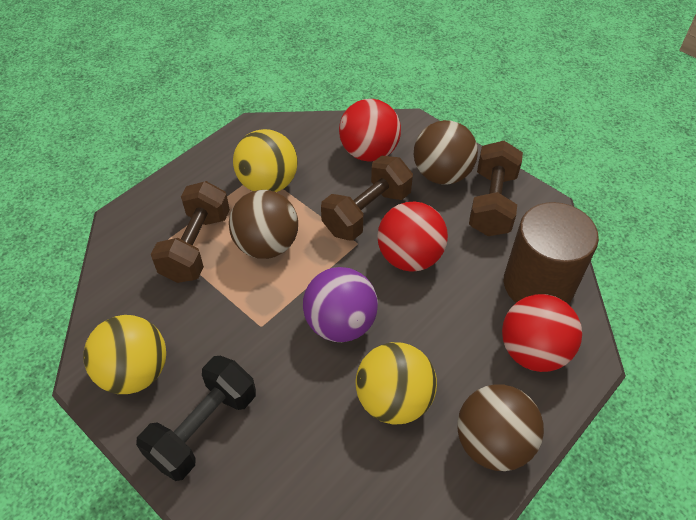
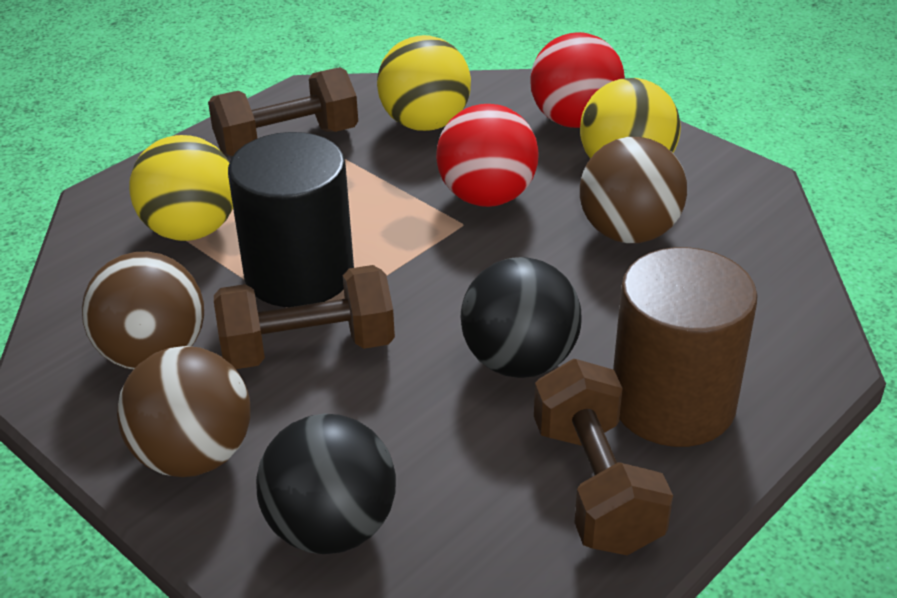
black ball: none = 0 -> [256,413,396,554] [461,257,581,378] = 2
black cylinder: none = 0 -> [228,132,354,307] = 1
black dumbbell: [136,356,256,481] = 1 -> none = 0
purple ball: [303,267,378,342] = 1 -> none = 0
red ball: [339,99,401,162] [377,201,448,272] [502,294,582,372] = 3 -> [436,104,539,207] [530,32,625,128] = 2

